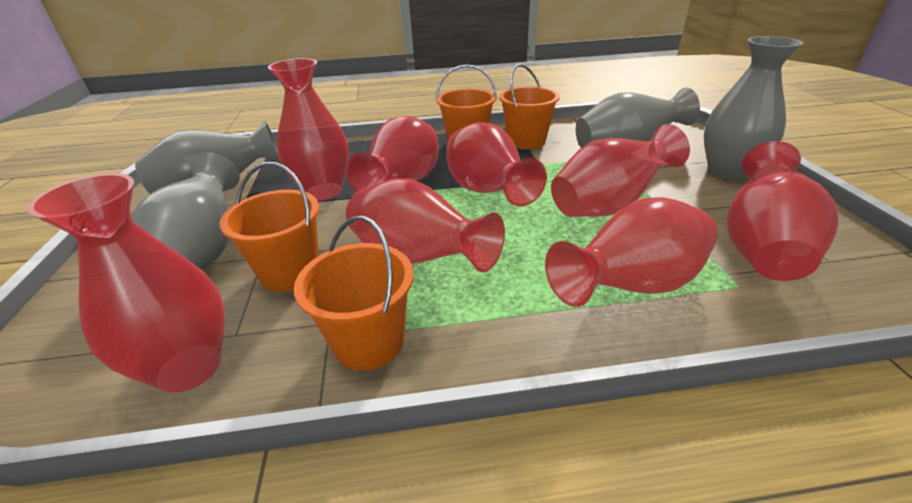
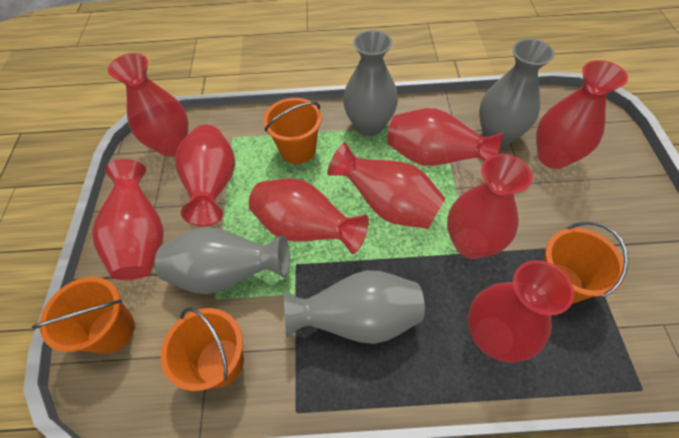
red vase: [27,173,225,393] [268,58,349,200] [346,116,439,192] [346,178,505,272] [446,122,547,206] [545,197,718,307] [551,124,690,217] [726,141,838,281] = 8 -> [92,159,164,280] [108,53,188,157] [175,125,235,226] [249,178,369,254] [327,142,446,229] [387,108,504,166] [447,154,532,259] [468,260,574,363] [536,60,628,169] = 9

